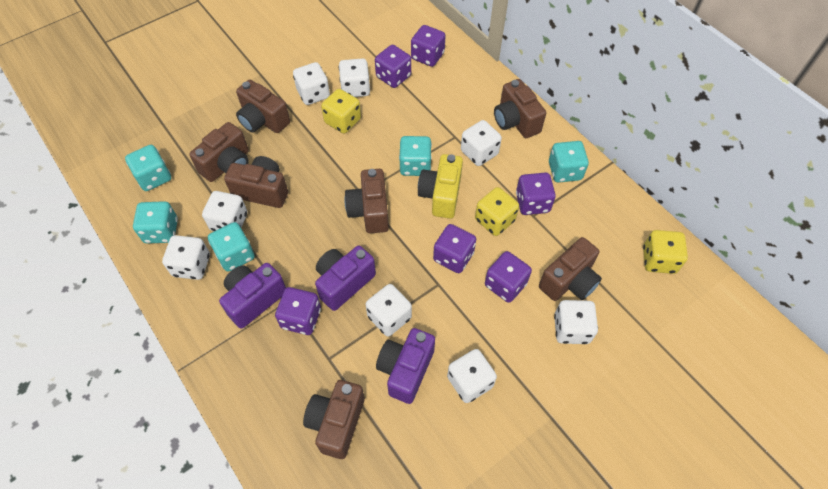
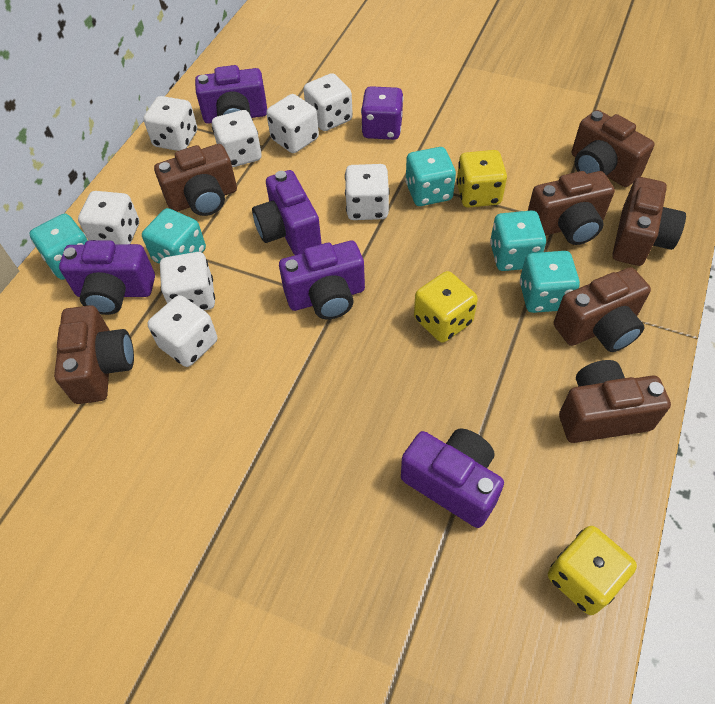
purple camera: [219,263,286,329] [315,246,376,311] [376,328,435,404] = 3 -> [59,240,155,315] [195,65,267,124] [252,170,322,255] [279,240,365,320] [401,429,504,528] = 5
purple dice: [275,287,321,335] [375,45,411,88] [411,25,446,67] [433,224,476,273] [485,251,532,303] [516,173,556,215] = 6 -> [361,86,403,140] = 1
yellow camera: [418,154,463,219] = 1 -> none = 0

